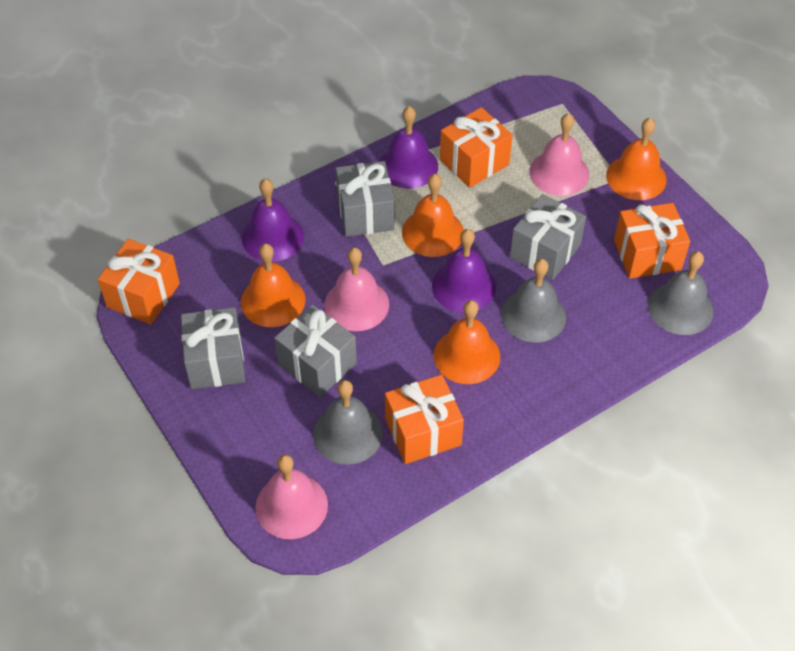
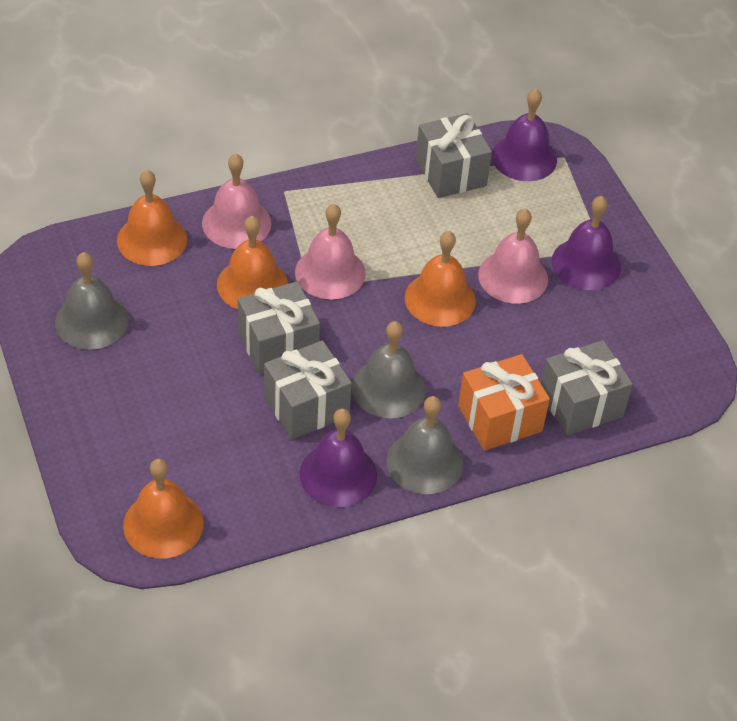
orange gift: [98,239,180,324] [385,375,464,464] [440,107,512,188] [614,203,690,279] = 4 -> [458,354,550,451] = 1

